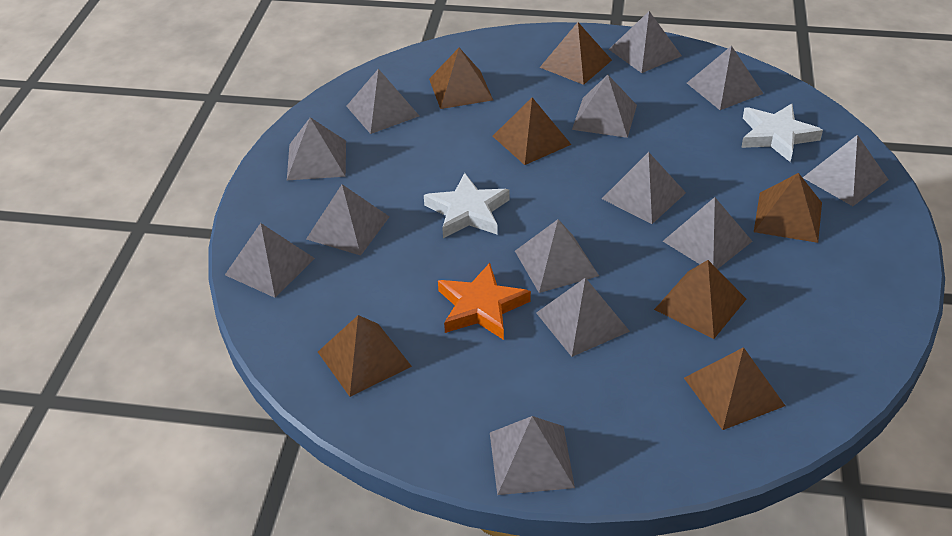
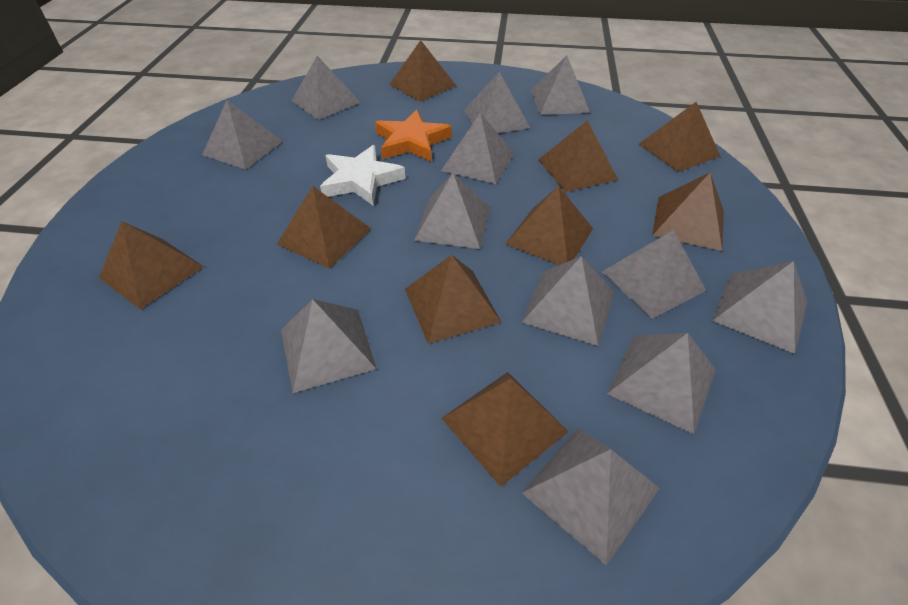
brown pyramid: [318,315,412,397] [429,48,493,109] [493,97,572,165] [540,22,612,85] [654,260,746,339] [684,347,785,430] [754,173,822,243] = 7 -> [99,221,204,310] [277,186,371,269] [389,40,456,102] [405,255,501,344] [441,372,569,487] [505,186,593,265] [538,120,618,192] [639,102,720,172] [652,172,724,251] = 9
grey pyramid: [225,223,315,298] [287,117,346,180] [306,184,390,256] [346,69,419,134] [490,416,575,495] [515,219,599,293] [536,278,630,357] [572,75,637,138] [602,152,686,224] [609,11,682,73] [663,197,753,269] [687,46,764,110] [803,135,888,206] = 13 -> [202,100,283,170] [281,299,377,393] [292,56,361,120] [414,173,490,249] [441,113,514,184] [464,72,530,133] [522,256,614,346] [522,428,660,566] [531,55,590,115] [602,230,706,319] [607,333,716,434] [712,261,807,354] = 12
white star: [424,173,510,238] [741,103,823,162] = 2 -> [320,145,406,206] = 1

